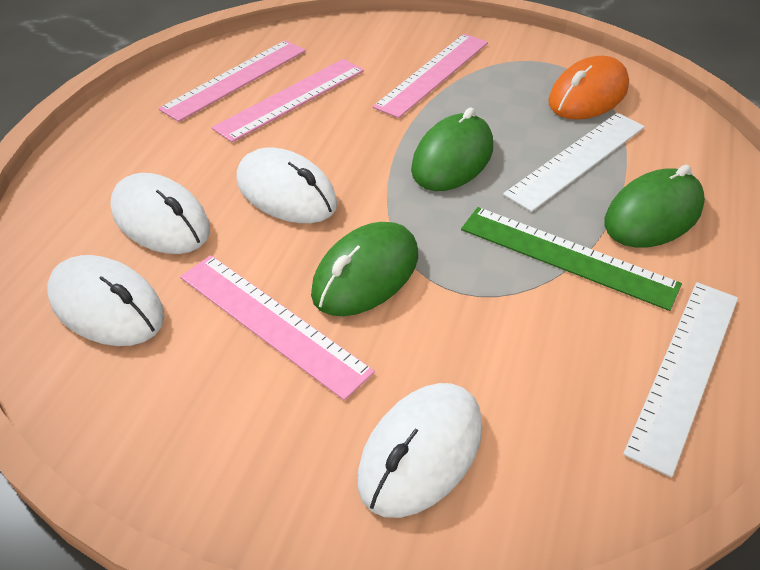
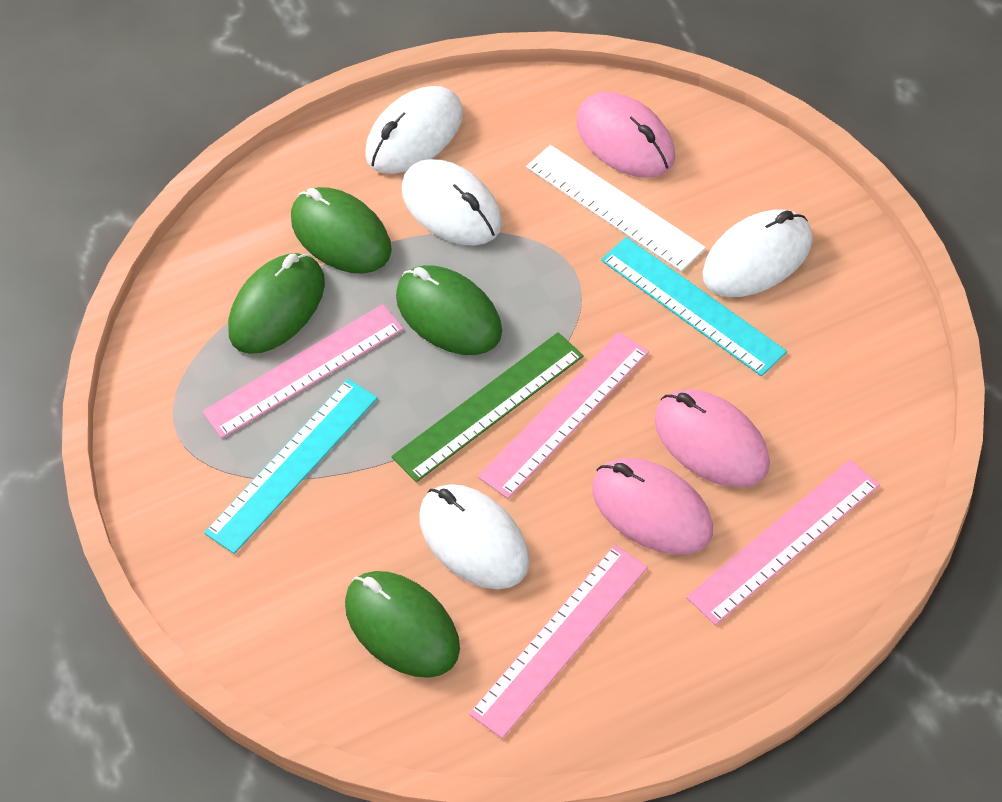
green mouse: [311,222,418,316] [411,108,493,191] [604,165,705,248] = 3 -> [228,253,325,354] [291,187,392,274] [345,571,460,678] [396,265,502,355] = 4
orange mouse: [548,56,629,120] = 1 -> none = 0
pink mouse: none = 0 -> [576,92,675,178] [592,458,713,555] [655,389,770,488] = 3
turquoise ruler: none = 0 -> [204,379,378,554] [601,237,787,376] = 2
white ruler: [503,113,645,212] [623,282,738,477] = 2 -> [526,145,706,272] = 1

